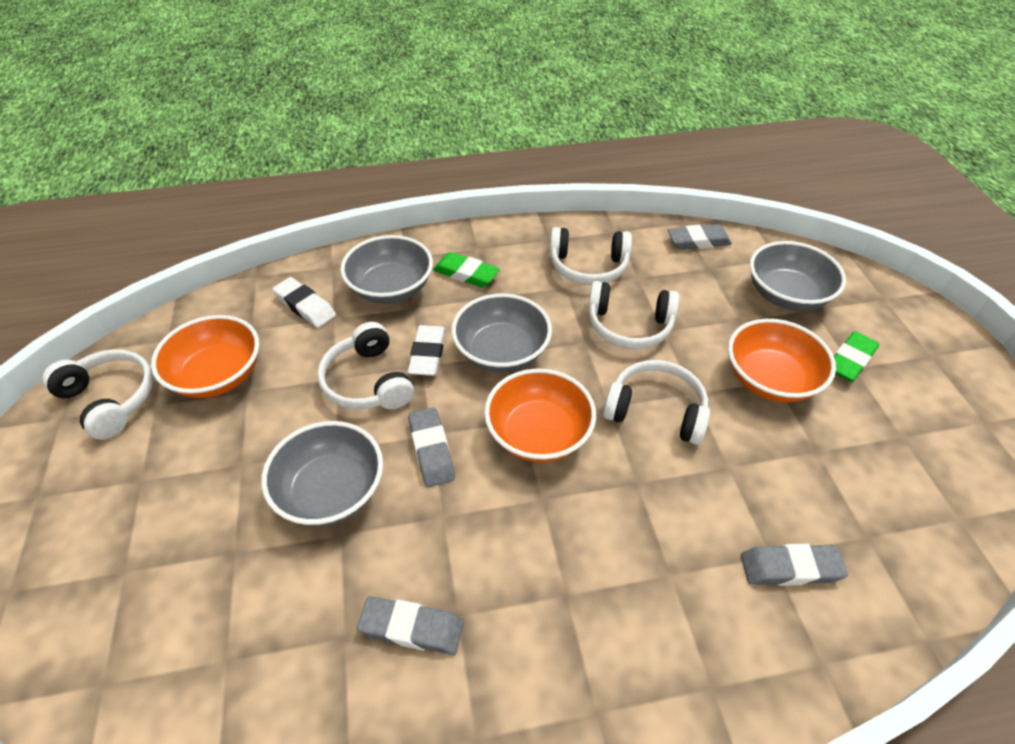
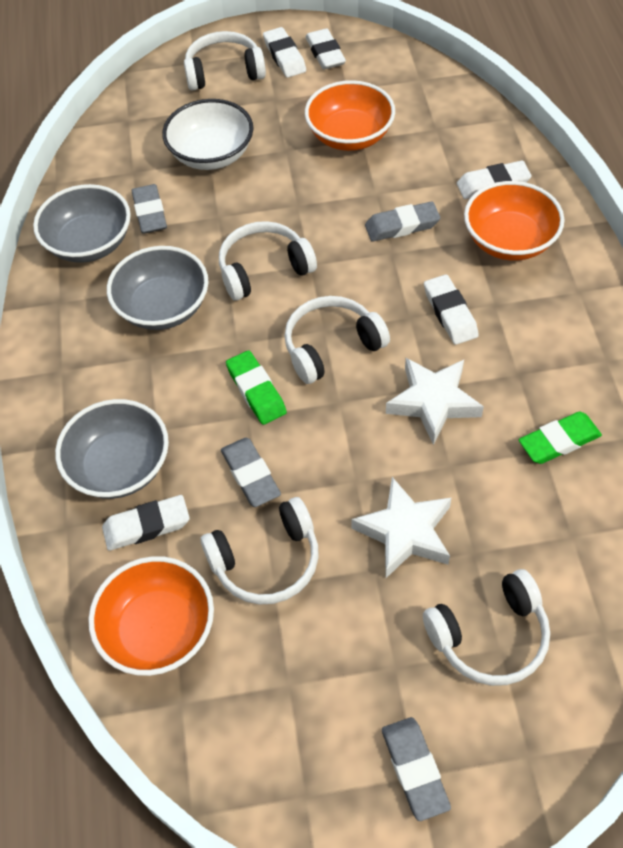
grey bowl: [261,421,383,526] [340,235,433,304] [451,293,552,373] [750,241,846,311] = 4 -> [33,184,131,263] [55,399,169,499] [107,246,208,330] = 3
white bowl: none = 0 -> [162,99,254,170] = 1
white eraser: [272,277,336,328] [407,325,446,376] = 2 -> [102,495,190,551] [263,27,306,78] [305,28,346,69] [424,274,479,345] [457,161,531,199] = 5
white star: none = 0 -> [351,477,451,578] [386,358,484,445] = 2

